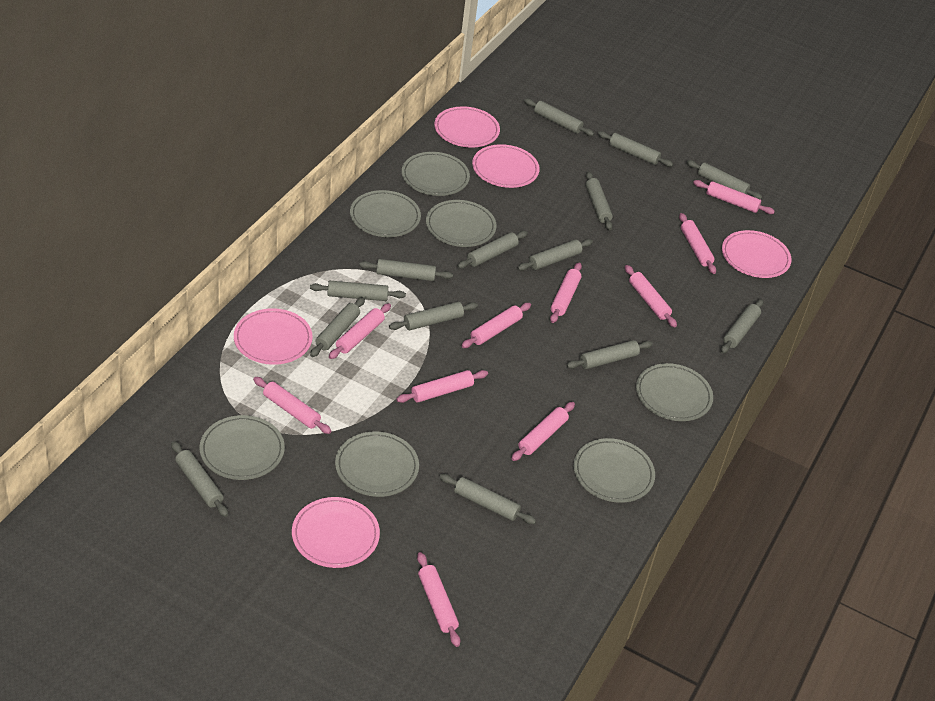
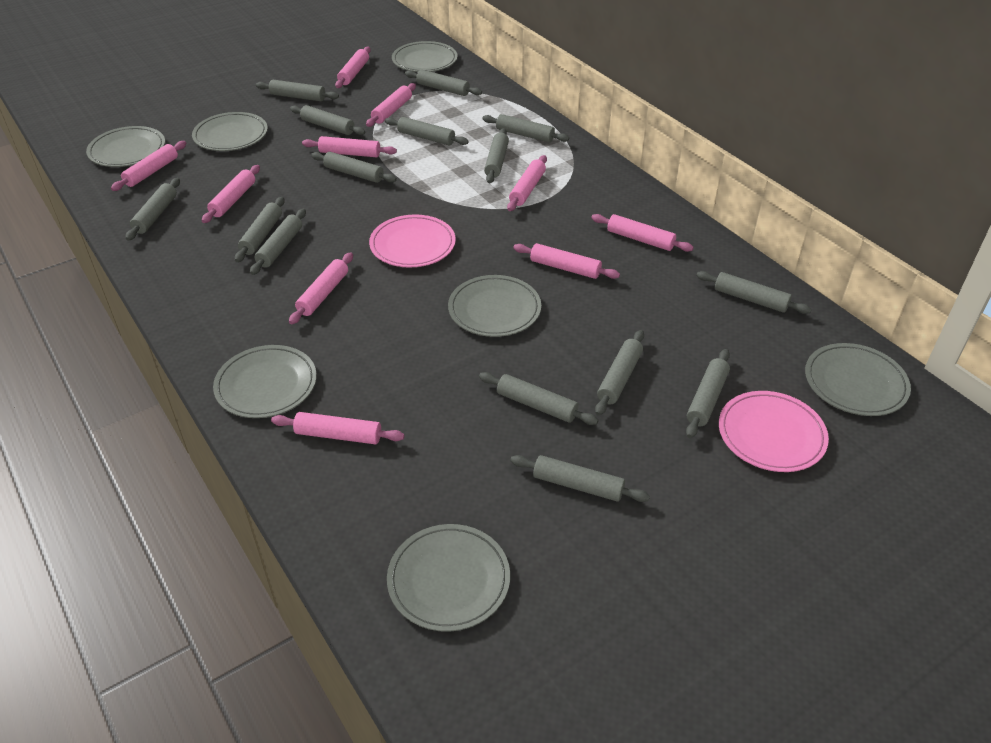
grey rolling pin: [171,441,228,517] [310,281,406,301] [310,297,365,357] [359,259,453,281] [389,302,478,330] [439,474,536,524] [457,231,528,269] [518,239,593,271] [524,99,594,136] [566,340,653,369] [586,172,613,230] [598,131,673,167] [686,160,762,199] [721,299,763,354] = 14 -> [126,178,180,241] [235,197,285,262] [250,209,306,275] [256,80,339,101] [290,105,366,135] [311,152,397,183] [385,117,469,145] [405,70,482,96] [479,372,599,425] [482,114,569,142] [484,128,509,183] [510,455,650,502] [595,330,644,416] [686,349,730,438] [696,271,812,314] = 15
pink plate: [234,308,313,365] [292,497,380,568] [434,107,500,147] [472,144,540,188] [722,230,791,278] = 5 -> [369,214,456,267] [719,391,829,472] = 2

